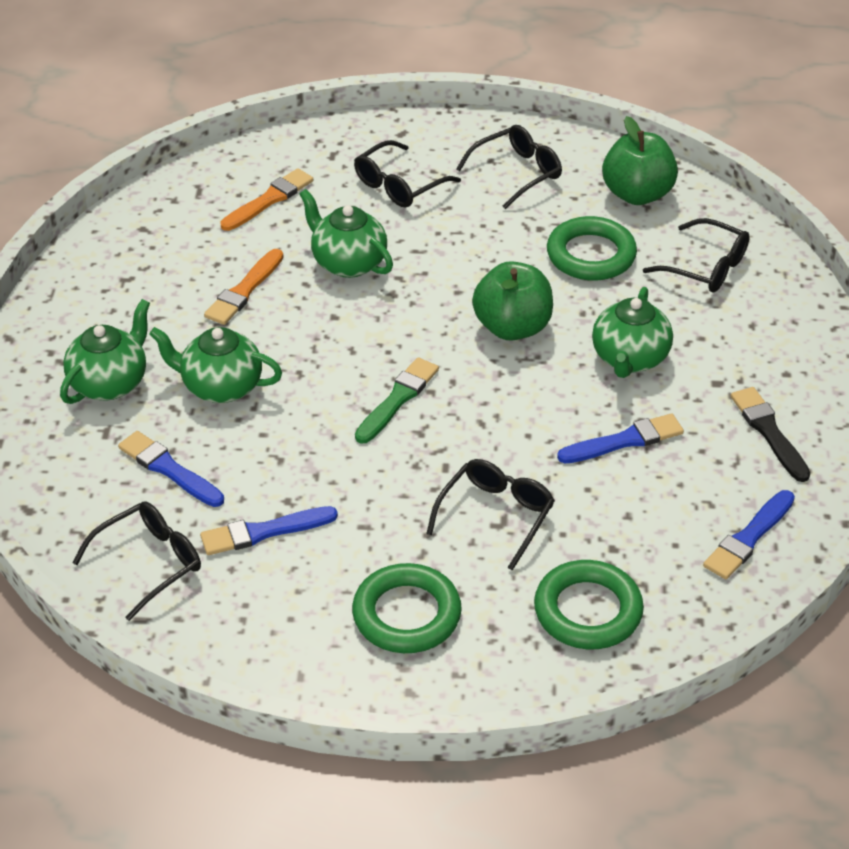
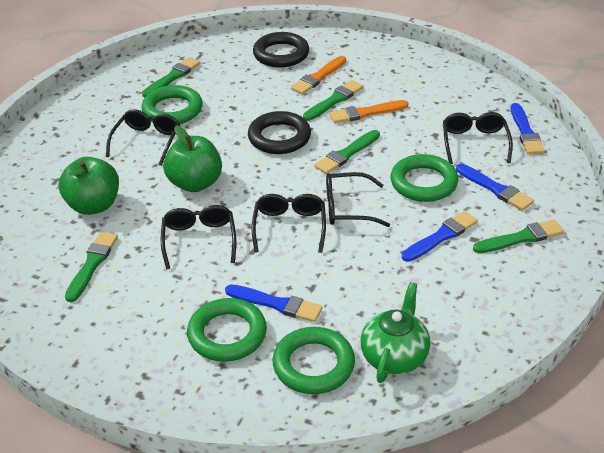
black brush: [731,387,810,482] = 1 -> none = 0
black ring: none = 0 -> [248,111,311,154] [253,32,309,68] = 2
green brush: [355,357,439,444] = 1 -> [65,232,118,302] [142,57,200,98] [303,80,363,121] [314,130,380,174] [473,219,564,253] = 5
green ring: [352,563,462,653] [534,560,644,649] [547,216,637,281] = 3 -> [142,85,203,124] [187,298,267,362] [273,327,355,394] [390,154,458,202] = 4
green teapot: [60,299,150,404] [149,327,282,403] [299,189,393,278] [592,287,673,378] = 4 -> [361,282,430,383] = 1

